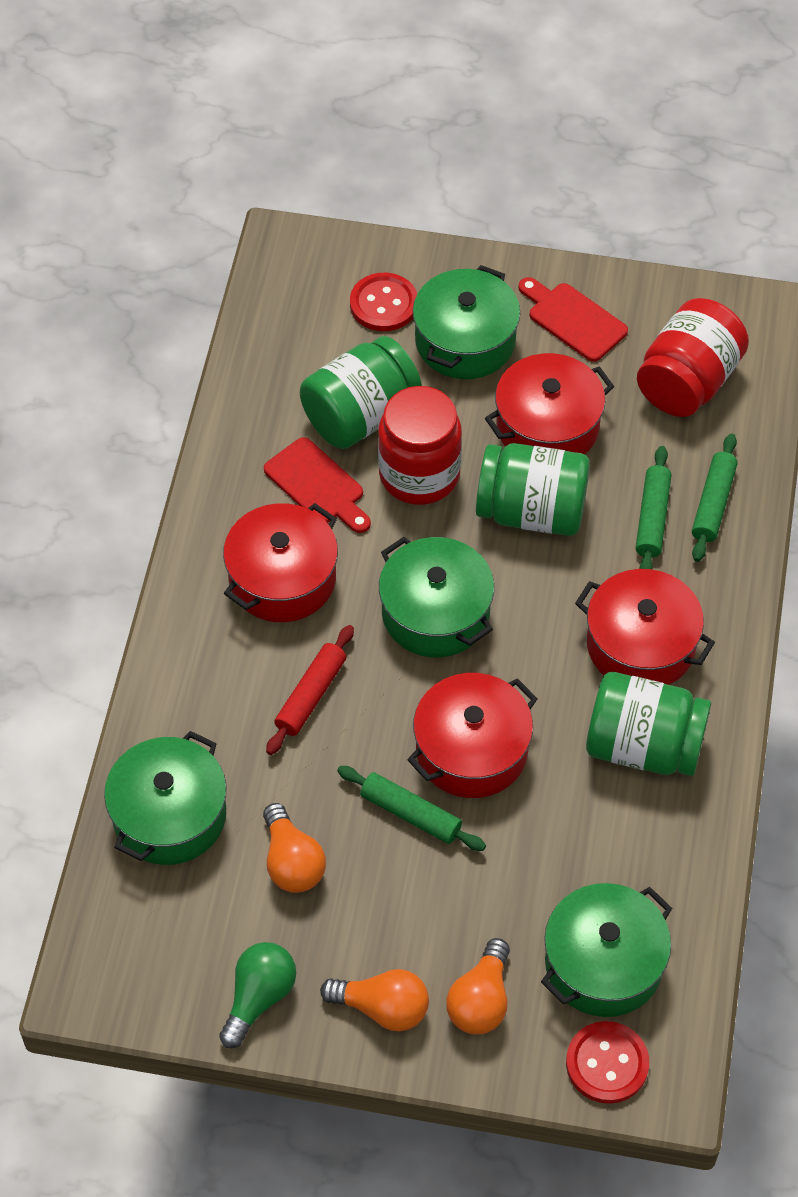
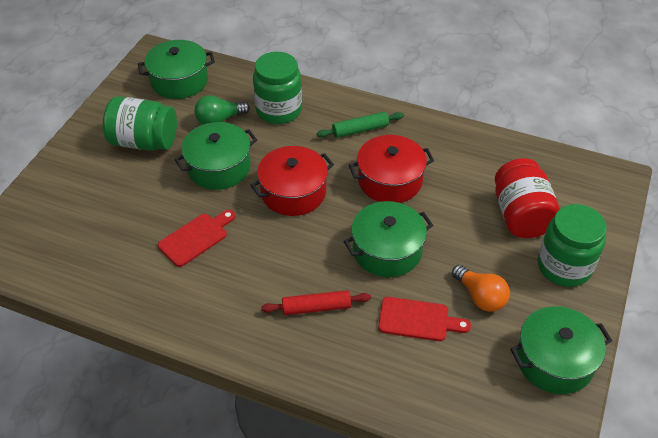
green rolling pin: [337,766,486,851] [636,446,671,570] [692,434,738,562] = 3 -> [317,112,404,138] = 1
orange light bulb: [263,803,326,893] [320,969,429,1032] [446,938,510,1034] = 3 -> [452,265,510,312] = 1
red button: [350,273,417,331] [566,1021,649,1104] = 2 -> none = 0
red jar: [378,386,462,505] [637,298,749,417] = 2 -> [495,158,560,238] = 1
red pot: [223,503,338,622] [407,673,538,798] [485,353,614,454] [575,569,715,685] = 4 -> [251,146,334,216] [349,135,434,203] = 2

